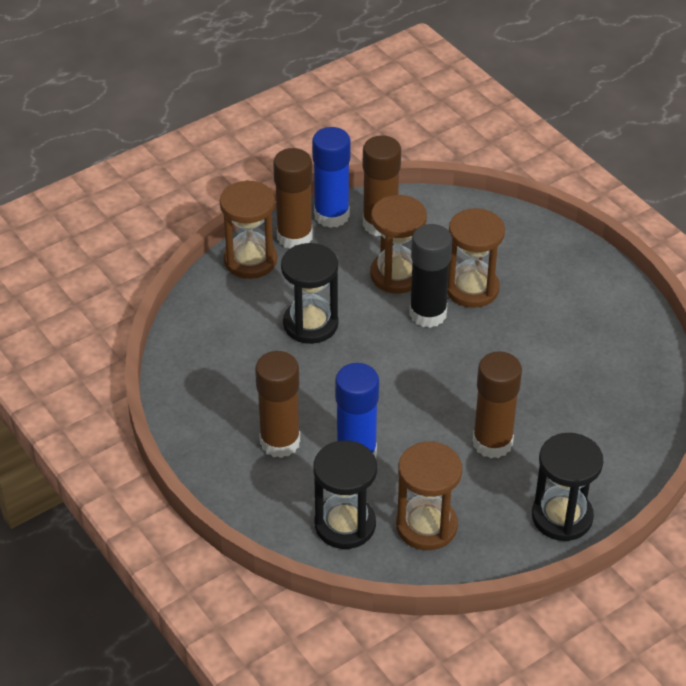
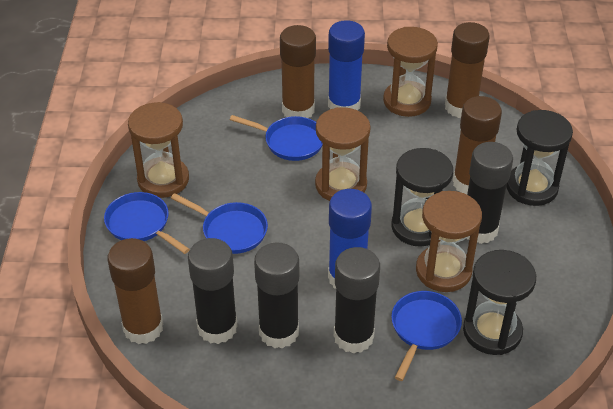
black glue stick: [409,224,452,328] = 1 -> [188,238,238,344] [254,242,299,348] [334,247,380,354] [467,142,513,244] = 4
blue pan: none = 0 -> [104,192,190,254] [171,193,268,254] [230,115,322,161] [391,291,462,381] = 4

